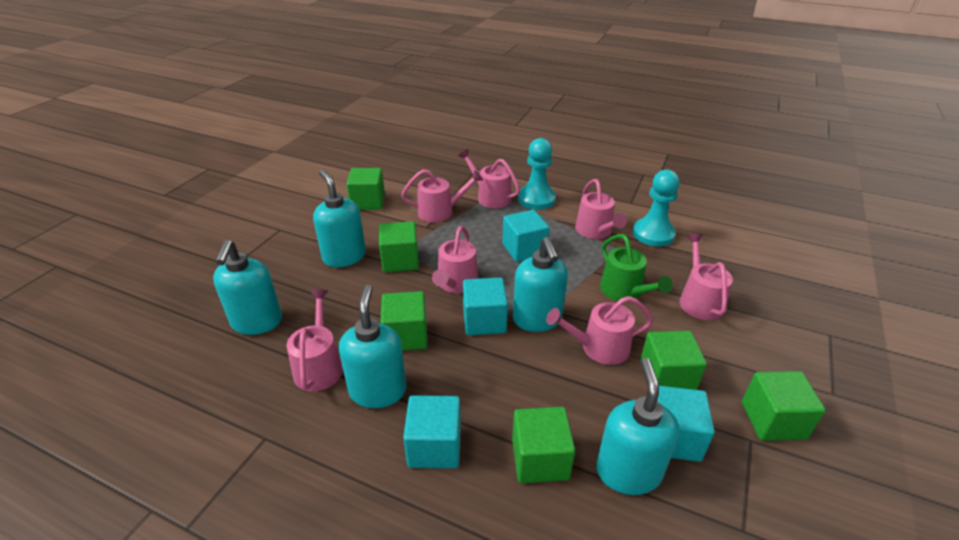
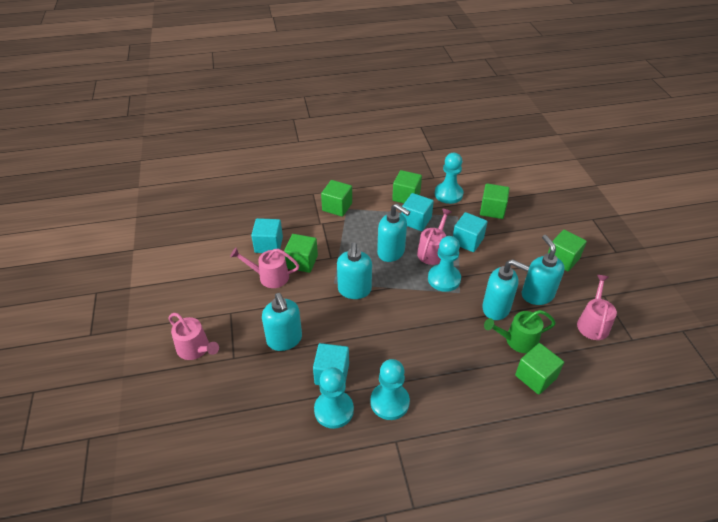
pink watering can: [287,290,343,392] [401,169,483,222] [432,226,478,293] [458,149,520,208] [546,296,654,365] [575,179,627,239] [680,234,733,320] = 7 -> [168,313,219,360] [230,248,299,288] [417,208,452,265] [577,275,617,340] = 4
turquoise pawn: [518,138,556,210] [633,170,680,246] = 2 -> [314,367,354,429] [370,359,410,420] [428,236,461,292] [435,153,463,204] = 4

